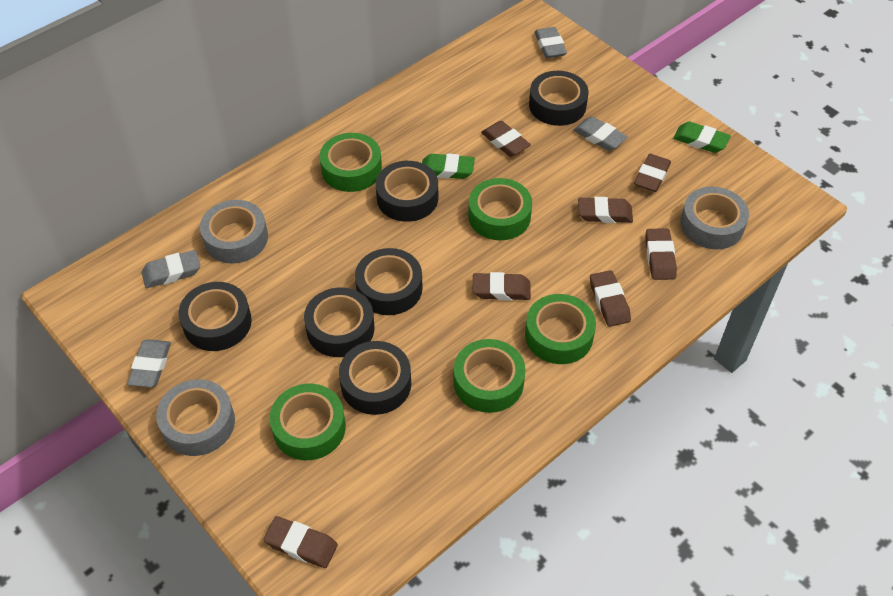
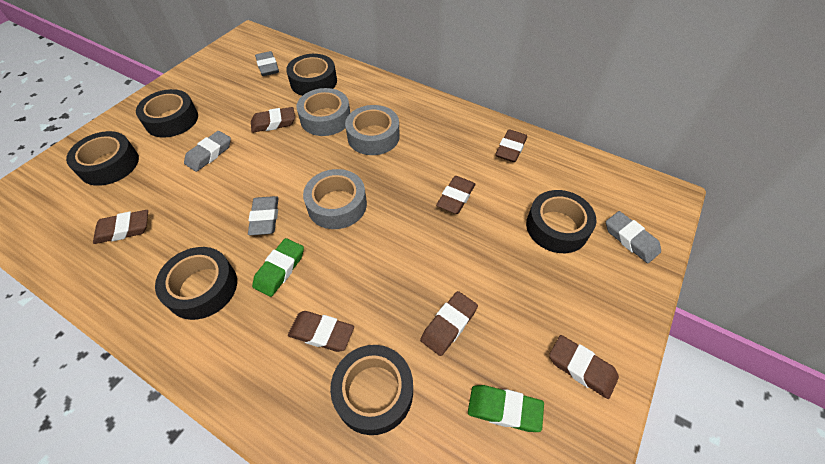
green tape: [269,384,346,460] [319,133,382,192] [454,339,525,413] [468,178,532,240] [525,294,596,364] = 5 -> none = 0

